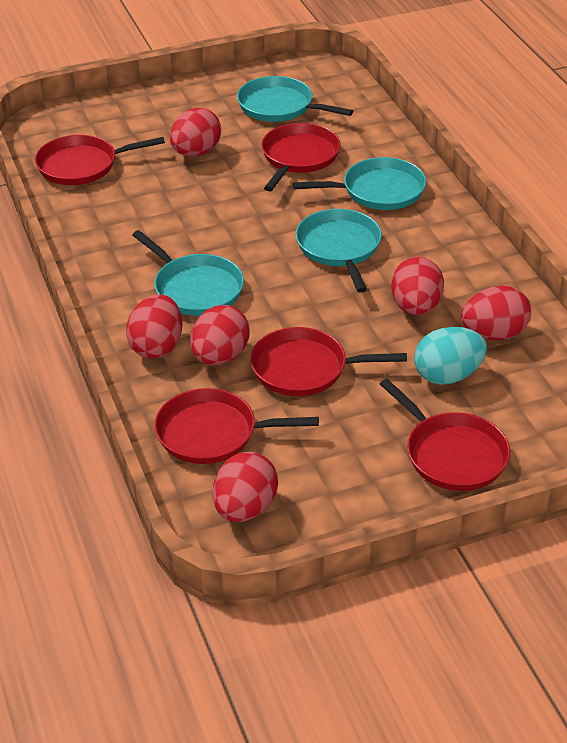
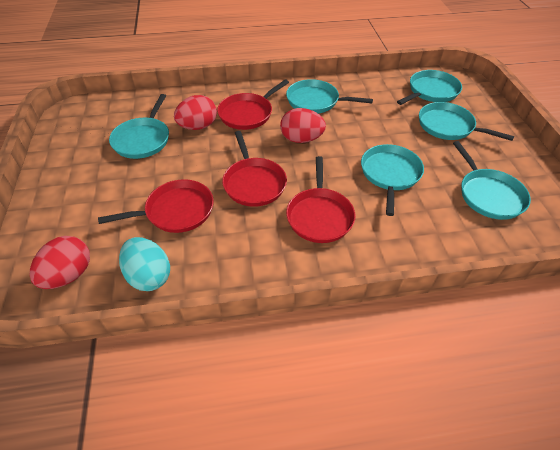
red egg: [126,294,182,359] [170,107,221,156] [190,305,250,365] [213,452,278,522] [391,257,444,315] [461,286,531,340] = 6 -> [30,236,90,289] [174,95,217,130] [280,108,326,143] = 3
red pan: [35,135,165,185] [154,388,319,464] [250,327,407,396] [261,123,341,191] [380,379,510,491] = 5 -> [98,179,214,233] [217,80,289,130] [222,131,287,207] [286,156,355,243] = 4
turquoise pan: [133,230,244,316] [237,76,353,122] [293,157,426,210] [296,209,382,292] = 4 -> [109,94,169,159] [286,79,373,113] [361,144,424,216] [397,70,462,105] [419,102,514,141] [453,141,531,220] = 6

